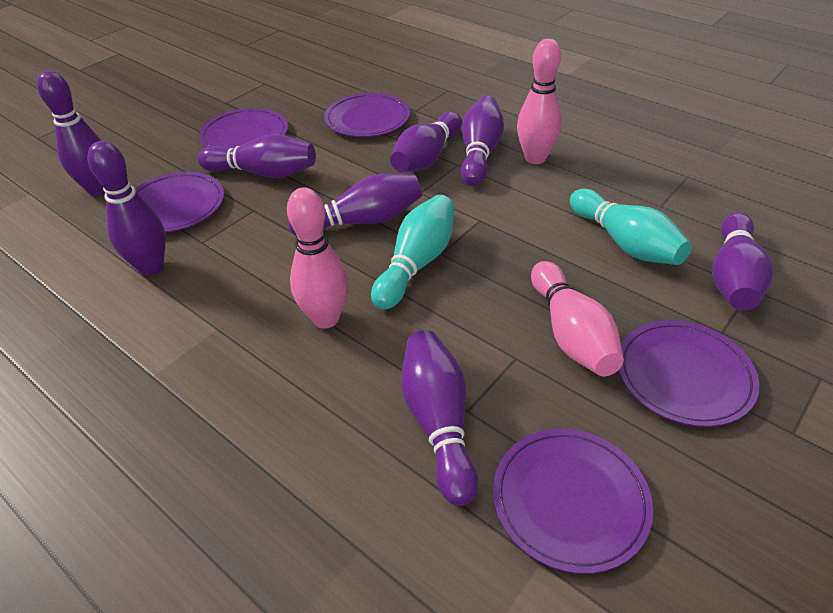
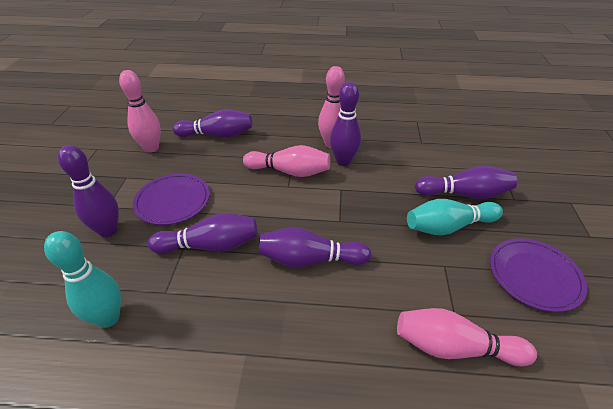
pink bowling pin: [287,187,348,329] [517,39,562,164] [531,261,624,376] = 3 -> [119,70,161,153] [243,145,330,177] [318,66,345,148] [397,308,537,366] = 4
purple bowling pin: [37,71,105,196] [87,141,165,276] [198,134,316,179] [288,174,422,236] [390,111,462,172] [401,330,478,506] [461,96,504,186] [712,212,774,311] = 8 -> [58,145,119,237] [148,213,258,254] [173,109,253,138] [259,227,371,267] [330,82,361,166] [415,166,517,199] = 6
purple plate: [135,172,224,232] [199,108,288,149] [324,93,410,137] [493,429,653,574] [619,320,759,427] = 5 -> [133,174,210,225] [490,238,587,312] = 2

